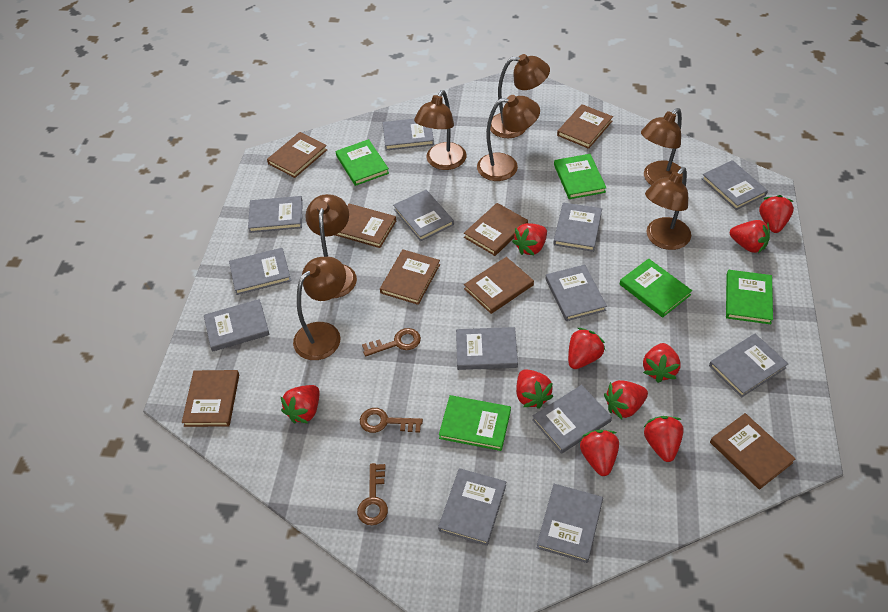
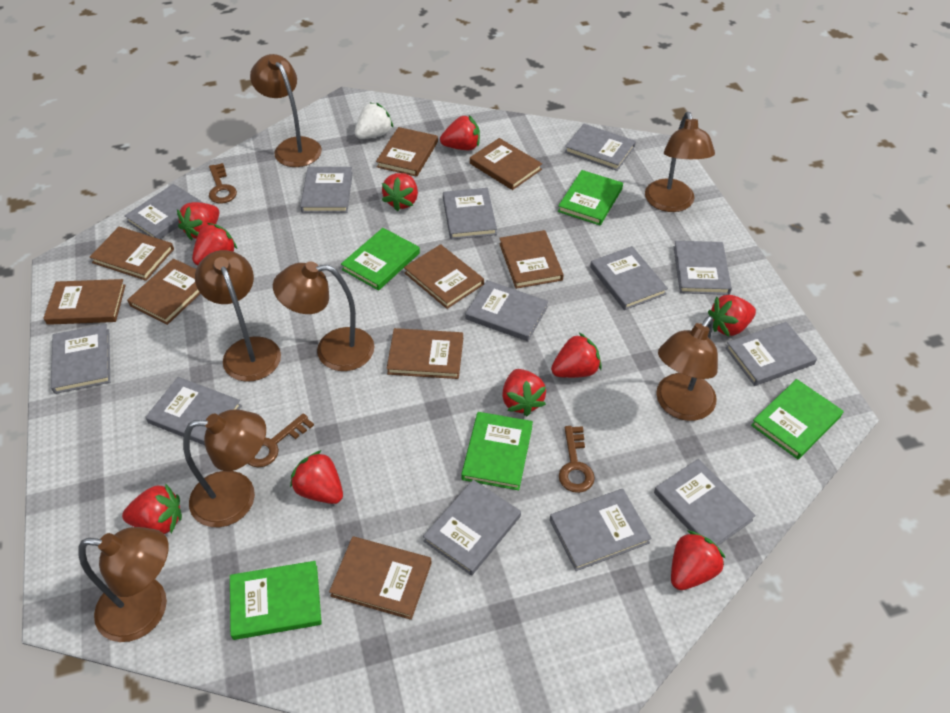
brown book: [182,370,239,427] [267,132,327,178] [335,204,396,248] [380,249,440,305] [464,203,528,256] [464,257,534,314] [557,104,613,149] [710,413,795,490] = 8 -> [43,279,126,325] [90,227,174,281] [127,259,201,325] [329,536,432,620] [376,127,438,177] [387,328,463,379] [404,244,484,309] [470,138,542,190] [499,230,564,289] = 9
white strawberry: none = 0 -> [355,103,393,139] = 1

